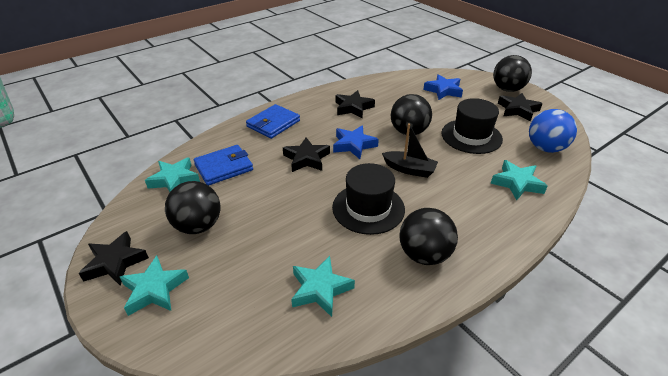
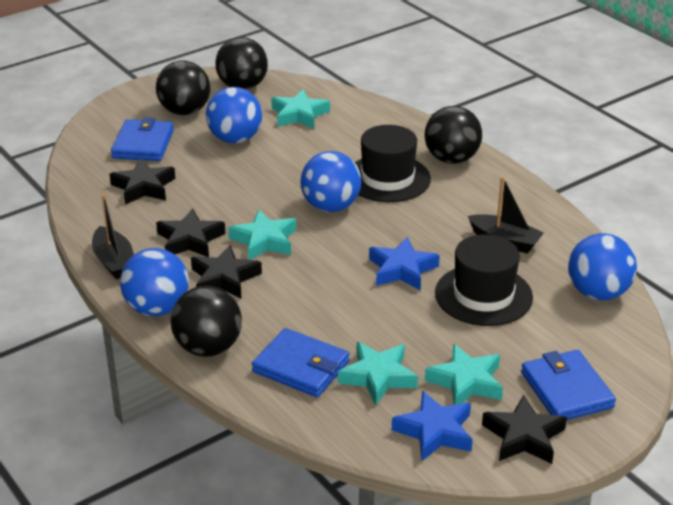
black boat: [382,123,438,178] = 1 -> [92,194,134,279] [468,177,544,254] = 2
blue ball: [529,109,577,153] = 1 -> [120,248,189,316] [206,87,262,143] [300,151,361,212] [568,233,637,300] = 4
blue wallet: [194,145,253,186] [246,104,300,139] = 2 -> [111,117,174,161] [252,328,349,397] [521,350,616,420] = 3

